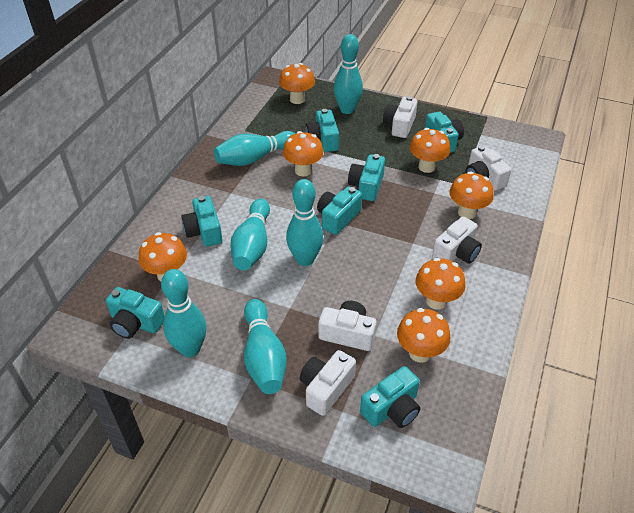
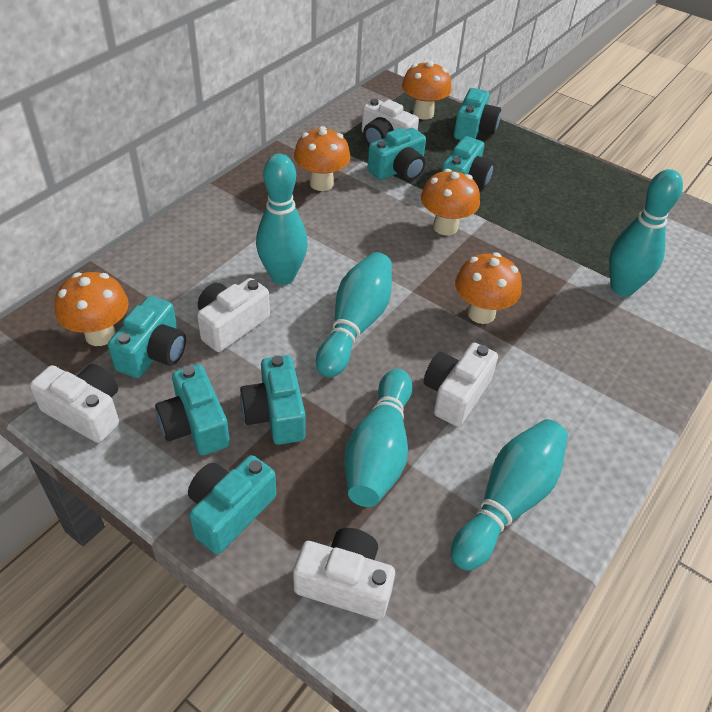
orange mushroom: [139,232,187,282] [279,63,315,104] [283,131,324,176] [397,308,450,363] [410,128,450,173] [416,258,465,310] [449,171,494,219] = 7 -> [55,272,129,346] [294,126,350,191] [402,61,452,120] [421,169,480,235] [455,253,522,324] = 5
turquoise bowling pin: [161,269,207,357] [214,131,295,166] [230,199,270,270] [244,299,287,394] [286,179,323,266] [334,34,363,114] = 6 -> [256,154,308,285] [316,252,392,378] [344,369,413,507] [451,419,568,571] [609,169,683,296] = 5

